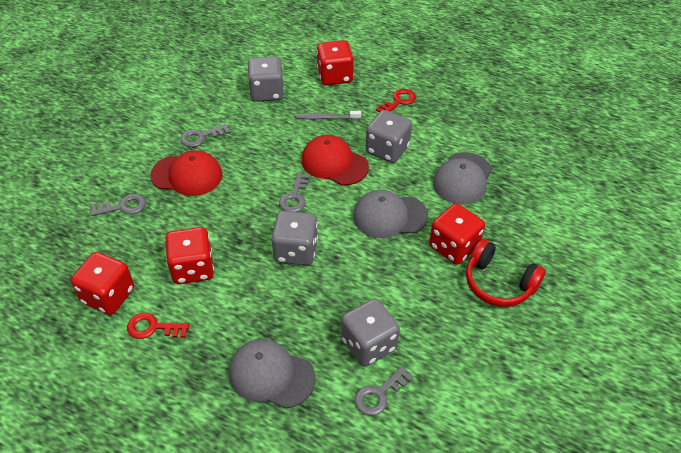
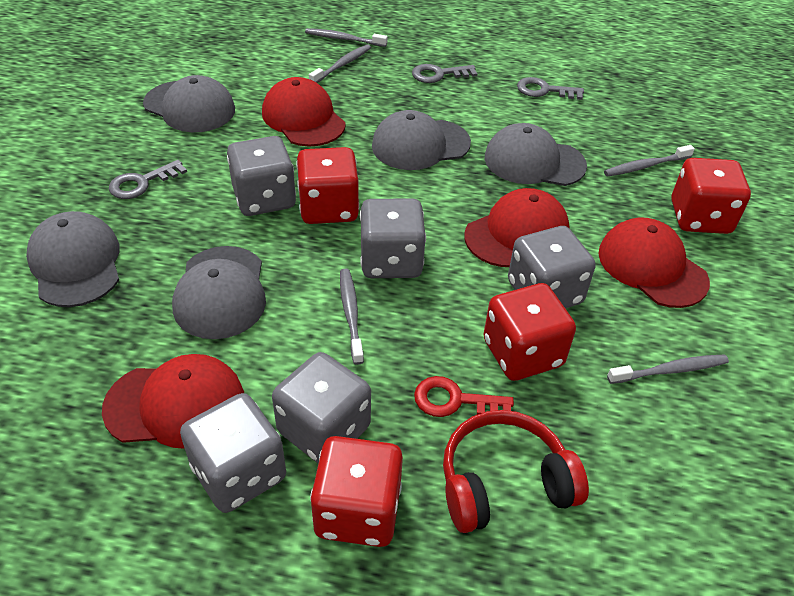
grey cap: [229,339,315,409] [353,190,428,238] [433,152,492,204] = 3 -> [26,211,120,307] [143,75,235,132] [172,246,266,339] [372,110,471,170] [485,123,587,186] = 5
grey dice: [247,56,284,102] [271,211,318,266] [341,299,400,366] [366,110,412,163] = 4 -> [180,393,286,513] [227,136,296,216] [272,352,371,463] [360,198,426,278] [508,226,596,309] = 5
grey key: [90,194,146,216] [180,124,230,147] [279,173,310,212] [355,367,413,416] = 4 -> [109,160,187,199] [412,64,477,83] [517,77,584,100] = 3
grey toothbrush: [295,111,361,119] = 1 -> [305,28,388,47] [309,44,371,83] [340,269,364,365] [604,145,695,177] [607,354,729,384] = 5
red cap: [150,150,223,196] [301,135,369,185] = 2 -> [102,354,244,449] [262,77,346,147] [464,188,570,267] [598,217,710,308] = 4
red key: [127,313,189,339] [376,89,416,112] = 2 -> [414,376,514,417] = 1

